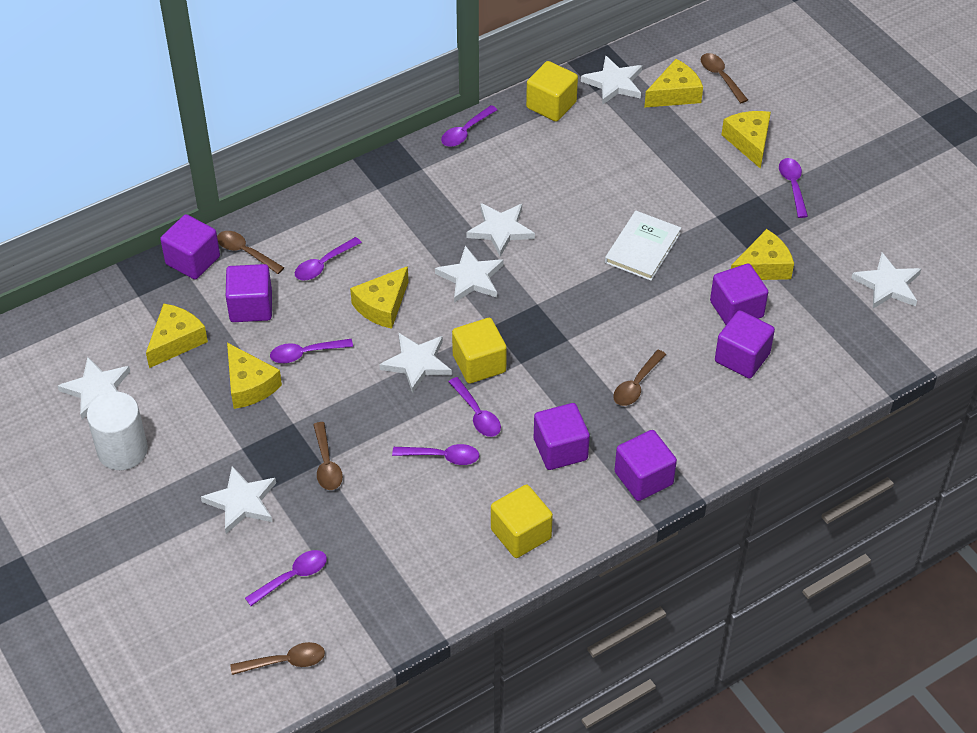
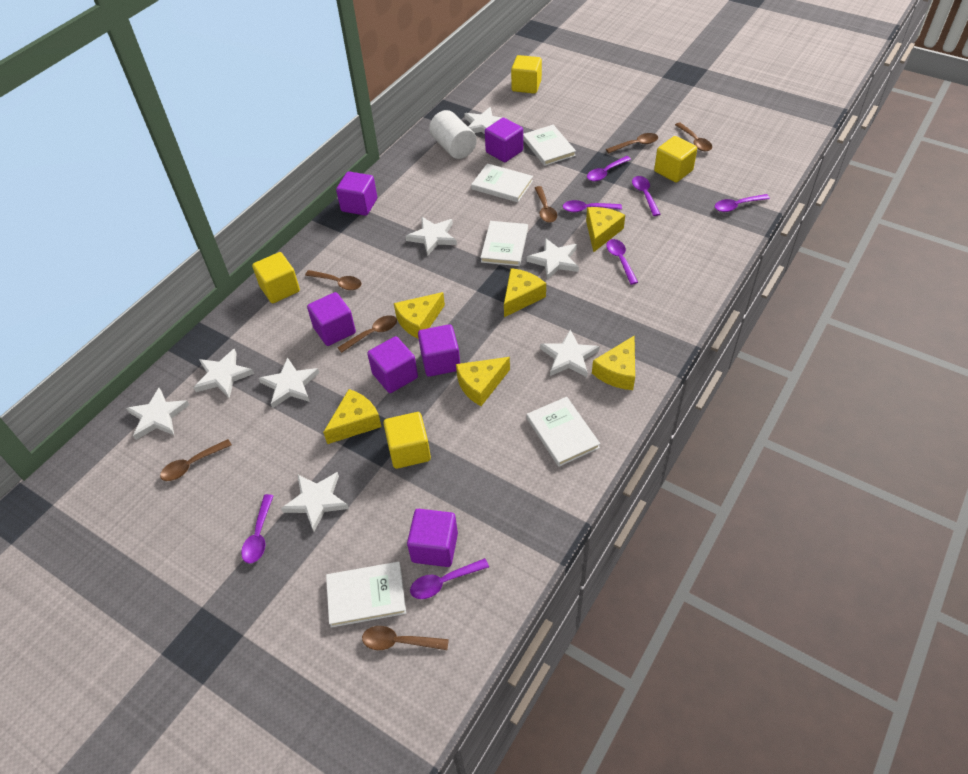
brown spoon: [217,231,284,274] [231,642,325,675] [313,422,343,490] [613,350,666,406] [701,53,748,103] = 5 -> [160,439,232,481] [305,270,362,290] [337,315,397,353] [362,626,449,650] [535,186,557,223] [606,133,658,153] [675,122,712,151] = 7
white book: [605,211,681,281] = 1 -> [326,562,406,628] [471,163,533,202] [480,221,528,266] [523,125,576,166] [527,397,600,467] = 5
white star: [58,357,130,419] [201,466,276,534] [379,333,452,393] [435,246,504,303] [466,203,535,257] [581,55,642,105] [851,253,921,309] = 7 -> [126,388,189,440] [194,348,254,398] [259,357,319,408] [281,472,349,531] [405,217,457,256] [464,107,507,134] [527,238,579,280] [540,330,599,377] = 8
yellow cube: [452,318,507,384] [491,485,553,558] [526,61,578,122] = 3 -> [252,252,300,303] [383,412,431,469] [511,55,542,94] [654,136,697,182] = 4

